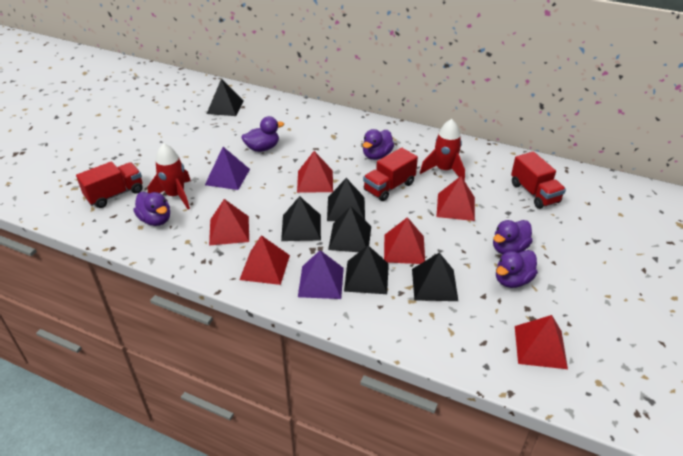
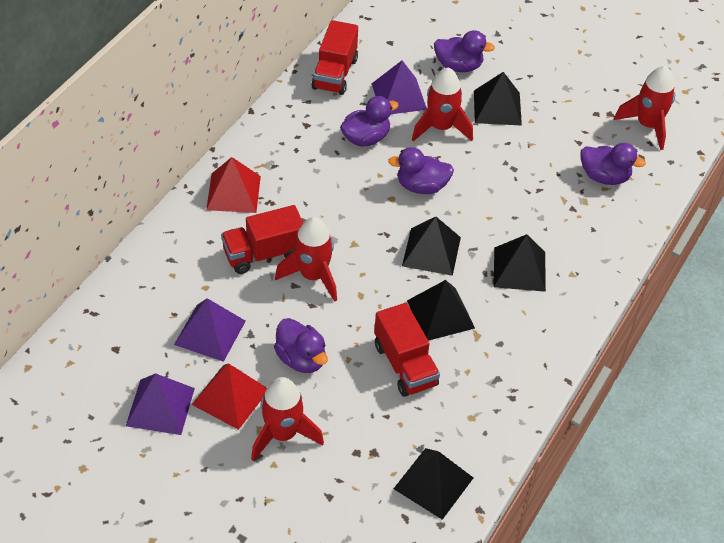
black pyramid: [207,79,244,116] [281,196,321,241] [327,178,365,221] [328,206,371,252] [344,245,389,294] [412,253,458,301] = 6 -> [394,448,473,520] [402,217,461,276] [407,280,475,341] [474,72,522,126] [494,234,546,292] = 5
purple pyramid: [205,147,250,190] [298,250,344,299] = 2 -> [126,373,195,435] [174,298,246,362] [372,60,427,114] = 3
red pyramid: [209,199,249,246] [239,235,290,285] [297,151,333,193] [384,217,425,264] [437,176,475,221] [515,315,568,369] = 6 -> [192,363,267,430] [206,157,261,213] = 2
red rocket: [147,143,191,209] [420,119,465,181] = 2 -> [251,377,324,461] [275,217,337,302] [412,67,473,141] [614,66,675,150] = 4

